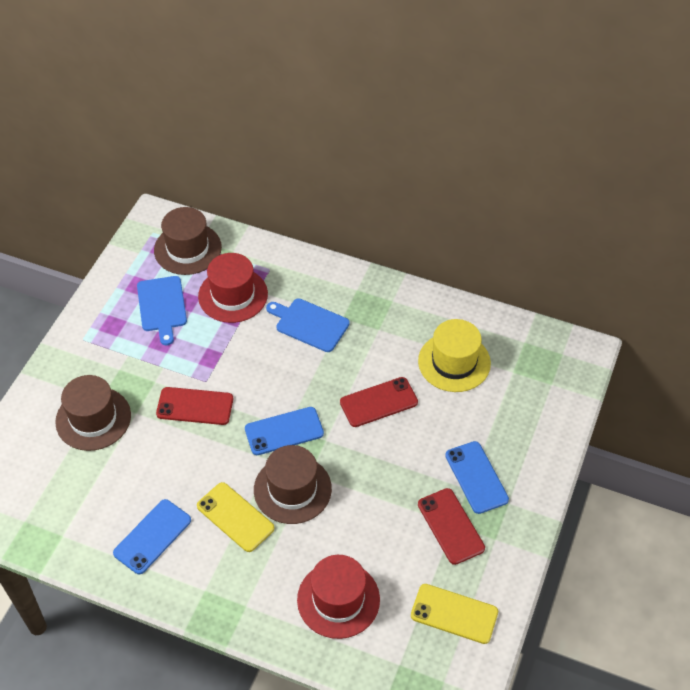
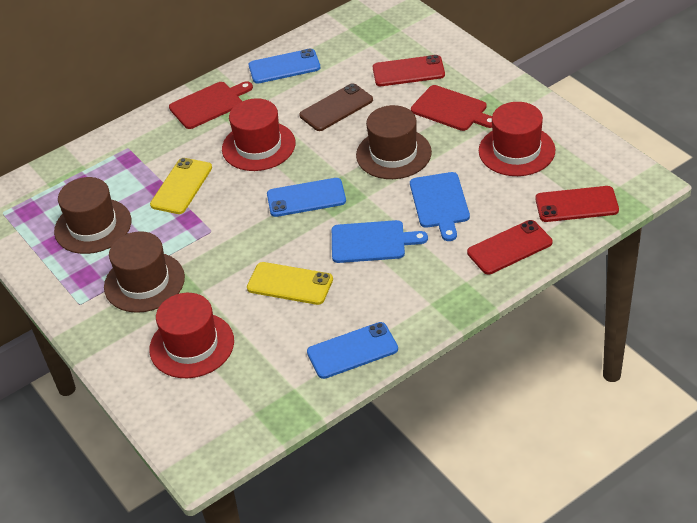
brown phone: none = 0 -> [299,83,373,131] = 1
red cutting board: none = 0 -> [169,81,253,129] [411,85,492,131] = 2
red hat: [198,253,268,323] [297,555,380,639] = 2 -> [149,293,234,378] [222,98,295,171] [479,102,555,176] = 3
yellow hat: [418,319,491,392] = 1 -> none = 0

